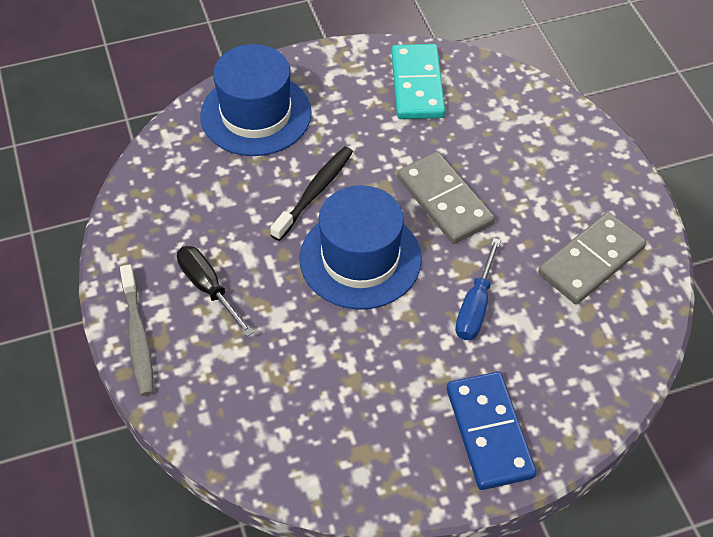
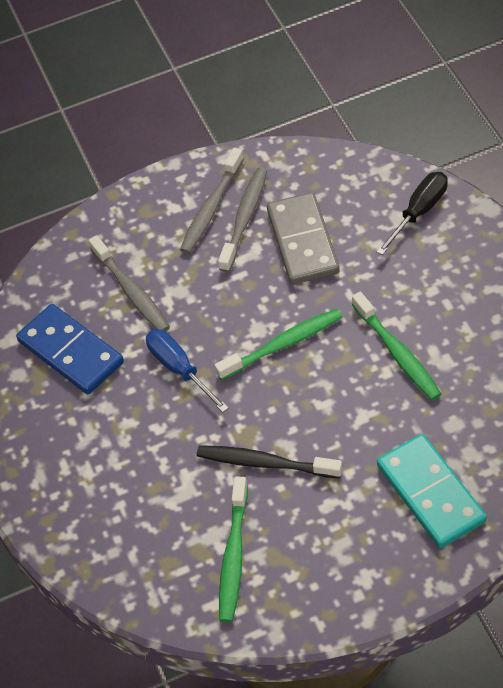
blue hat: [200,44,312,156] [299,185,422,310] = 2 -> none = 0
green toothbrush: none = 0 -> [215,309,342,380] [219,477,248,622] [352,292,441,400] = 3
grey domino: [397,152,495,244] [538,212,646,304] = 2 -> [267,192,340,284] = 1
grey toothbrush: [120,265,154,396] = 1 -> [89,235,170,331] [180,148,244,254] [218,168,267,272] = 3

